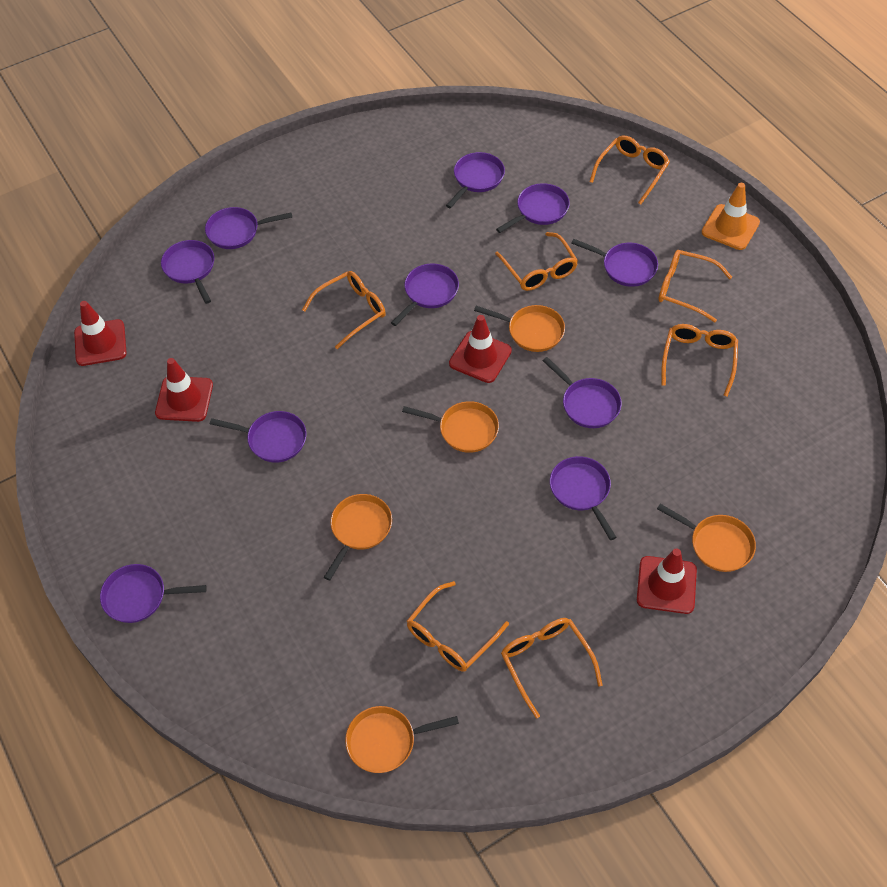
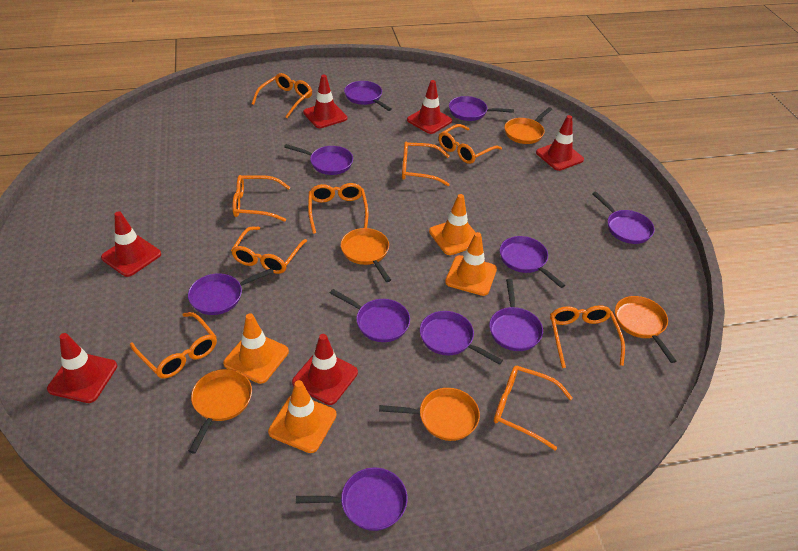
orange glasses: [302,271,386,349] [407,581,509,671] [495,232,578,291] [501,618,603,718] [589,136,670,205] [658,250,732,322] [661,324,738,397] = 7 -> [130,312,217,379] [231,227,307,274] [233,175,290,222] [252,73,312,118] [308,183,368,234] [402,142,450,186] [439,124,502,164] [494,366,573,451] [550,305,625,368] = 9
orange traffic cone: [702,183,760,250] = 1 -> [223,313,289,384] [268,380,337,453] [429,194,476,255] [445,232,497,296] = 4
red traffic cone: [74,301,127,366] [155,358,213,422] [449,315,512,383] [637,548,697,614] = 4 -> [47,333,117,403] [101,211,161,277] [292,334,358,405] [303,75,347,128] [407,80,452,134] [536,115,584,171] = 6

